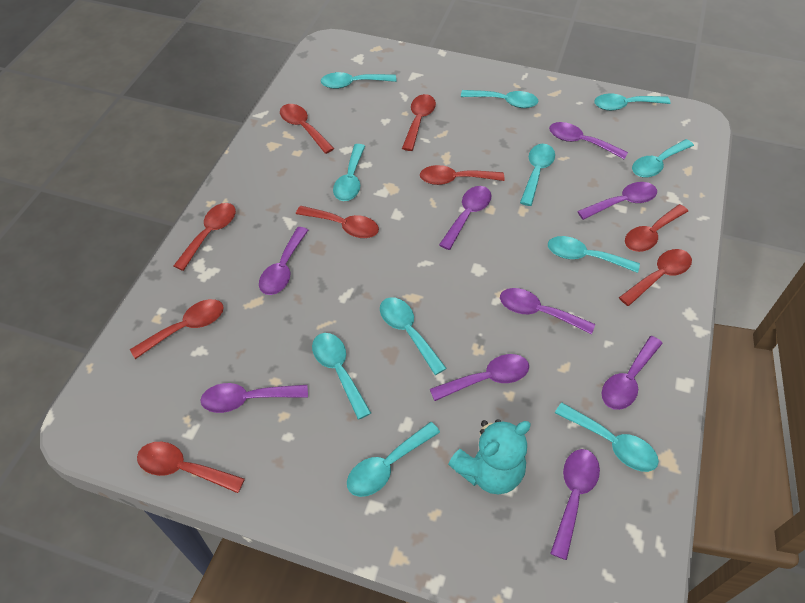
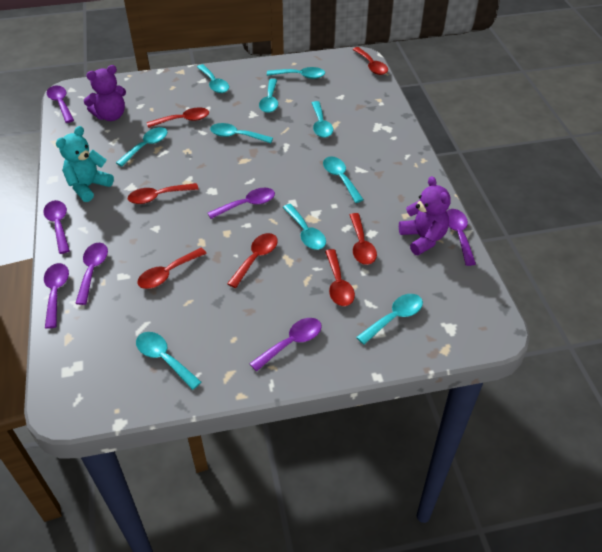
purple spoon: [200,383,308,413] [259,227,308,295] [430,354,529,401] [439,186,491,250] [500,288,595,335] [549,122,628,159] [550,449,600,560] [577,182,657,220] [602,336,663,410] = 9 -> [43,200,70,254] [44,263,69,329] [47,85,74,123] [75,243,108,305] [208,188,275,219] [249,318,322,372] [447,209,476,266] = 7
purple teddy bear: none = 0 -> [84,65,126,121] [399,176,451,255] = 2
red spoon: [130,299,224,359] [137,442,245,493] [174,203,236,271] [280,104,334,154] [296,206,379,238] [402,94,436,151] [420,165,504,185] [619,249,692,306] [625,204,688,252] = 9 -> [128,183,199,204] [137,248,207,289] [147,107,209,128] [227,233,278,288] [325,249,355,306] [350,213,377,265] [352,47,388,75] = 7
turquoise spoon: [312,333,371,420] [321,72,397,89] [333,144,365,201] [347,422,440,497] [380,297,447,375] [461,90,538,108] [520,144,555,206] [548,236,640,273] [555,403,659,472] [594,94,671,111] [632,139,694,178] = 11 -> [116,127,167,167] [136,332,201,390] [197,64,229,93] [210,123,273,143] [259,79,278,113] [267,67,325,79] [283,204,326,250] [312,101,333,138] [323,157,364,203] [356,294,423,345] = 10

